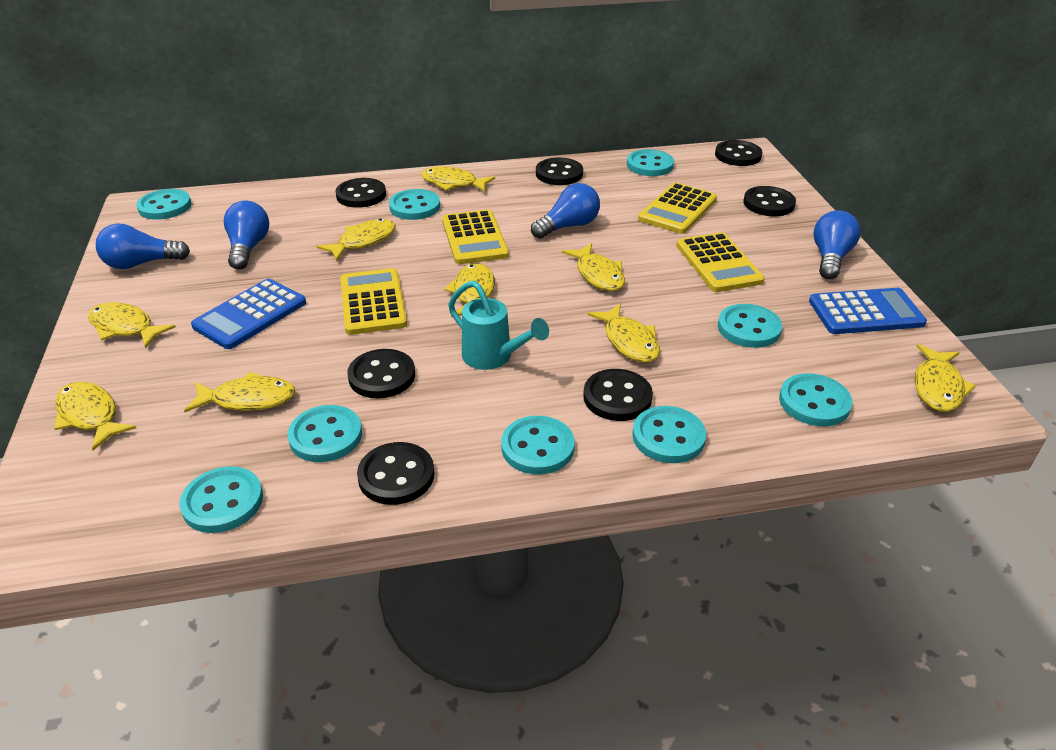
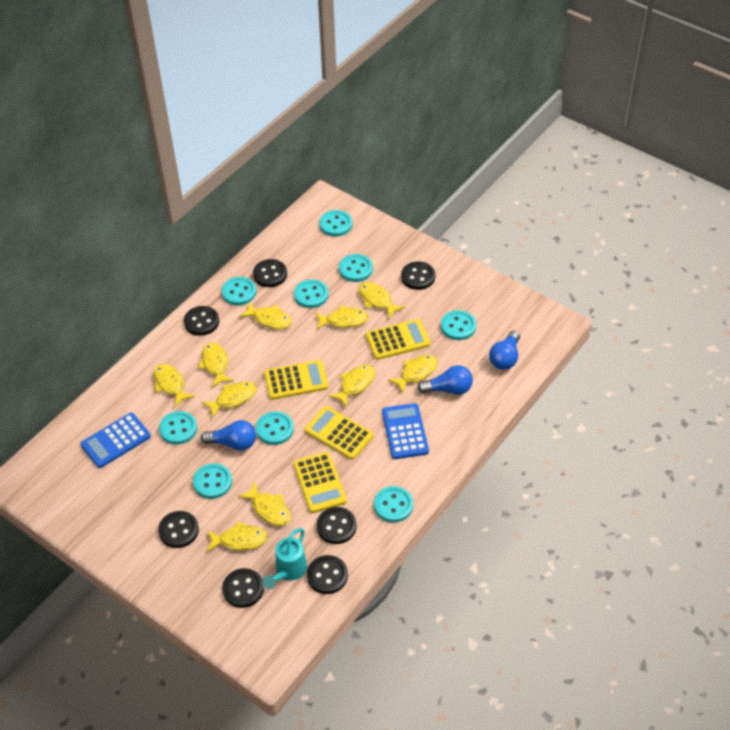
blue light bulb: [96,224,190,269] [224,201,269,270] [531,183,600,239] [813,210,861,279] = 4 -> [201,420,256,451] [417,365,473,395] [489,330,520,370] = 3
yellow fish: [54,382,136,450] [88,302,176,348] [184,372,295,412] [317,219,396,261] [421,166,495,192] [444,263,495,317] [562,243,625,291] [587,304,660,363] [914,344,976,412] = 9 -> [153,364,195,407] [198,343,234,387] [202,381,257,418] [207,521,268,552] [238,482,290,526] [239,302,292,329] [315,305,369,330] [328,365,375,407] [358,282,405,319] [388,355,438,393] = 10

